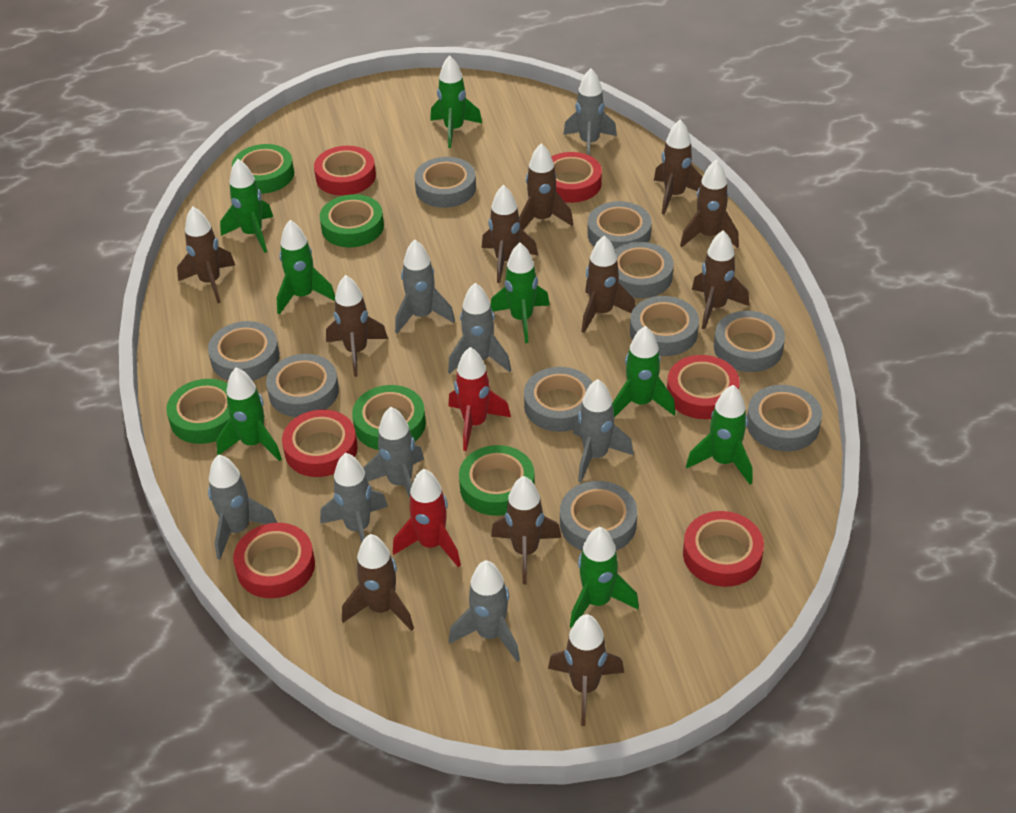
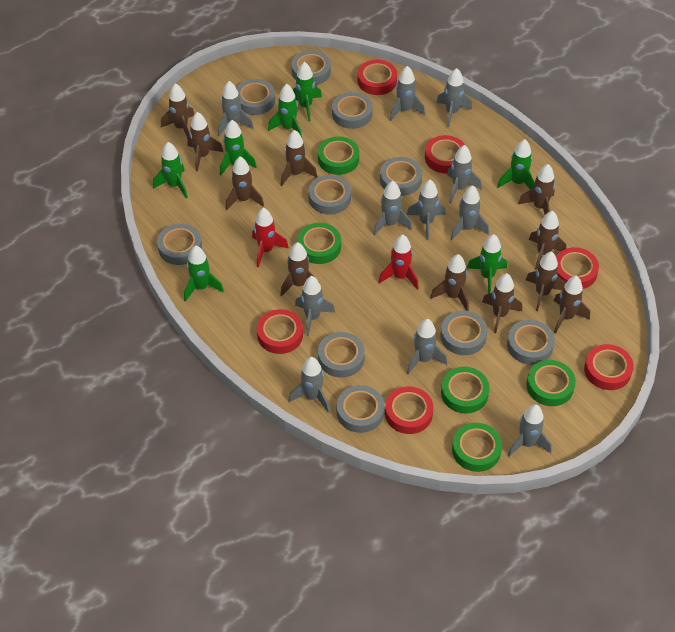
green rocket: [216,368,282,461] [220,159,273,253] [277,220,335,315] [430,55,482,148] [491,243,550,343] [570,527,639,628] [613,326,675,417] [686,385,752,485] = 8 -> [153,142,188,199] [184,246,224,302] [220,120,257,175] [268,84,302,138] [293,62,322,121] [467,234,507,294] [497,139,535,190] = 7
grey rocket: [208,454,277,560] [320,453,388,543] [363,407,424,498] [395,240,455,333] [448,283,511,374] [449,560,520,662] [563,68,617,156] [573,379,634,482] = 8 -> [218,81,254,137] [288,357,330,413] [295,276,335,336] [373,181,412,236] [390,66,425,121] [407,180,446,240] [407,319,447,375] [436,68,472,127] [447,145,481,203] [451,185,489,240] [507,404,552,457] = 11

